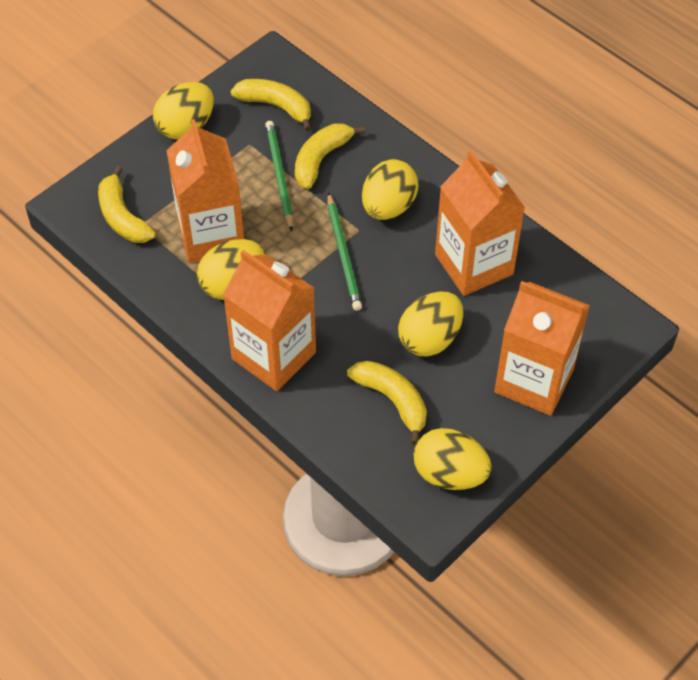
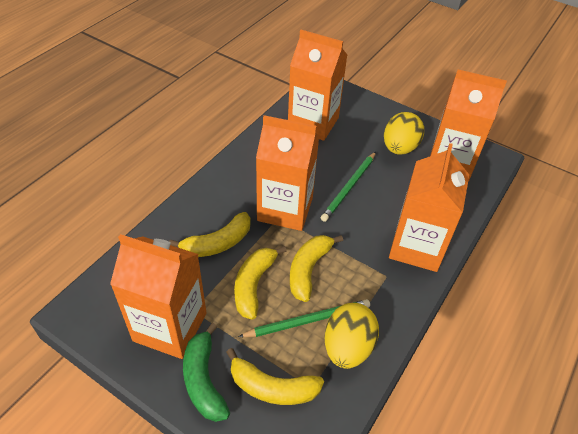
green banana: none = 0 -> [183,323,230,422] = 1
orange carton: [166,119,244,263] [223,250,316,391] [435,151,525,296] [494,281,590,416] = 4 -> [110,234,207,359] [256,115,319,231] [288,30,347,141] [389,143,469,272] [430,70,507,181] = 5
yellow egg: [153,82,214,140] [197,239,265,300] [362,159,418,220] [398,291,463,357] [413,428,492,490] = 5 -> [324,303,379,369] [384,112,424,154] = 2

